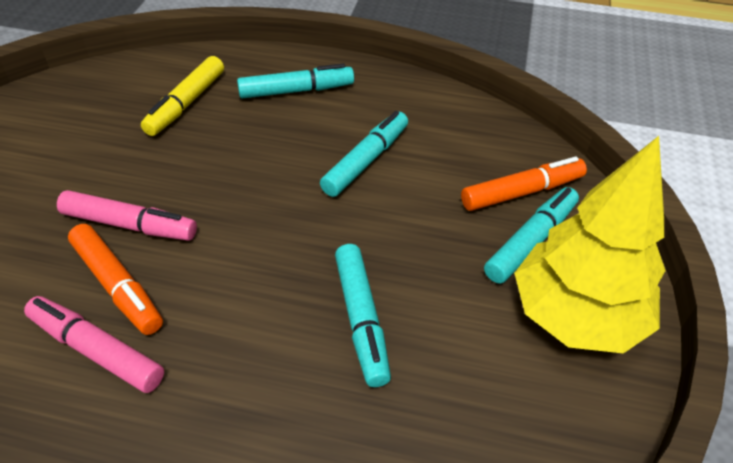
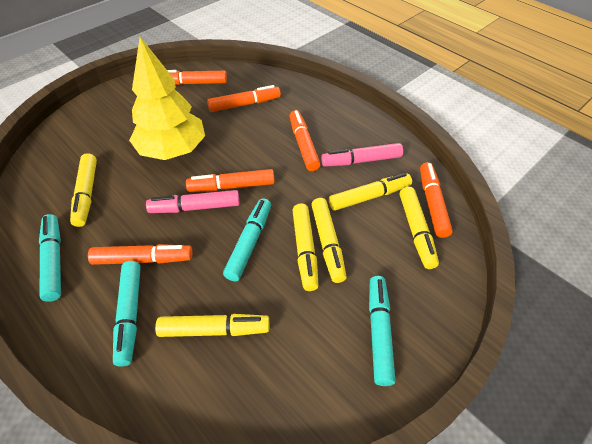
orange marker: [68,224,163,335] [461,156,587,211] = 2 -> [88,244,192,265] [167,70,227,85] [186,169,275,192] [207,85,281,112] [290,110,321,171] [420,162,453,238] = 6
yellow marker: [141,56,224,136] = 1 -> [70,153,97,227] [155,314,269,337] [293,203,319,291] [311,198,347,283] [329,173,412,211] [400,187,439,269] = 6

